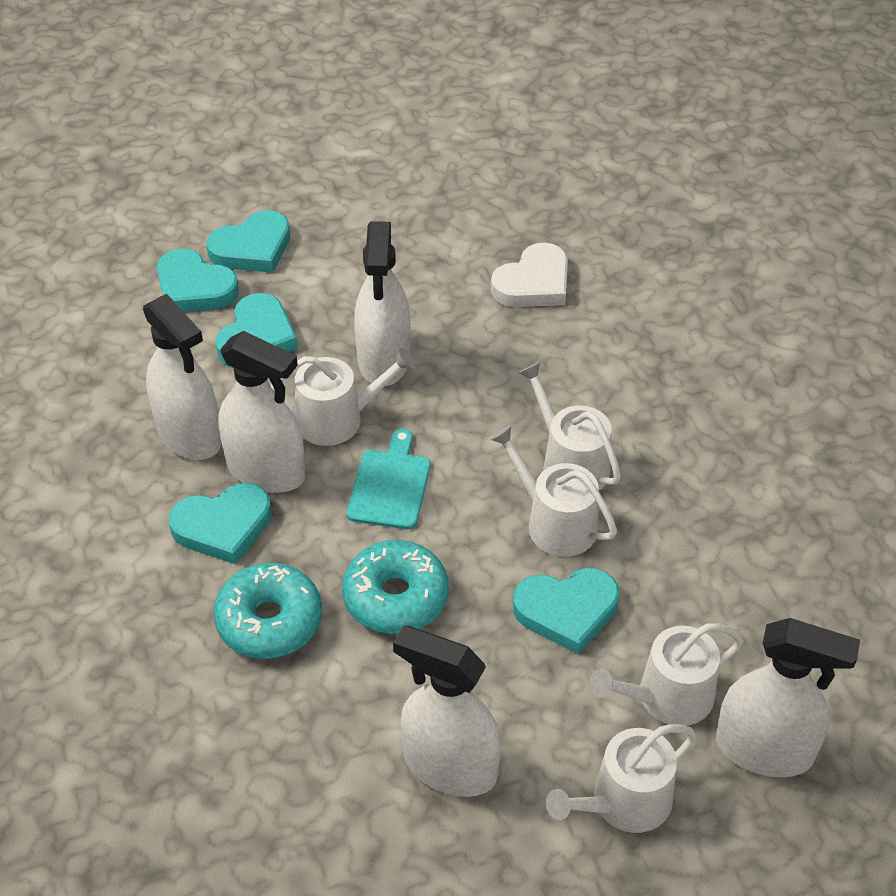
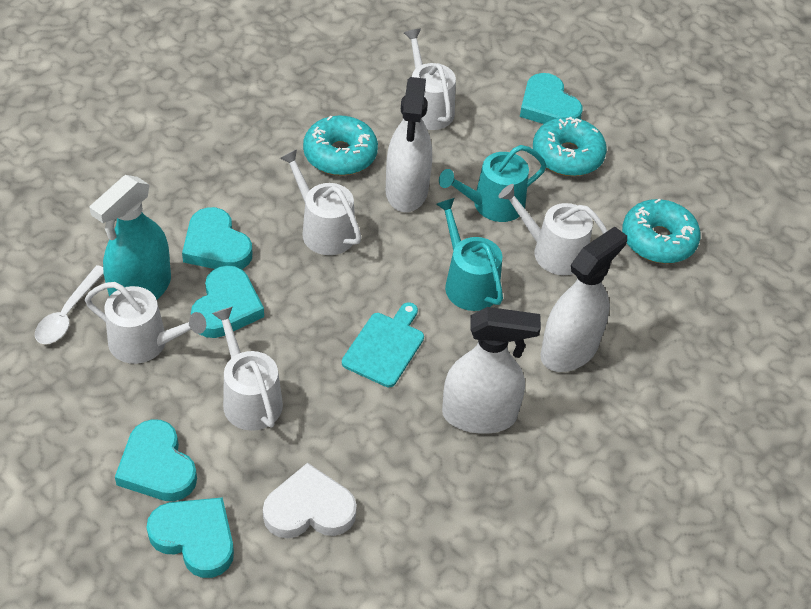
turquoise donut: [213,563,322,659] [342,540,449,634] = 2 -> [303,115,378,176] [533,117,607,176] [622,199,701,264] = 3
turquoise spray bottle: none = 0 -> [89,175,171,300] = 1
turquoise watering can: none = 0 -> [436,198,503,311] [439,145,547,222] = 2
white spoon: none = 0 -> [35,265,104,344] = 1
white spray bottle: [143,294,221,460] [218,331,305,493] [354,221,411,386] [393,625,501,797] [716,618,860,777] = 5 -> [386,77,432,212] [442,307,541,434] [540,226,627,372] = 3

